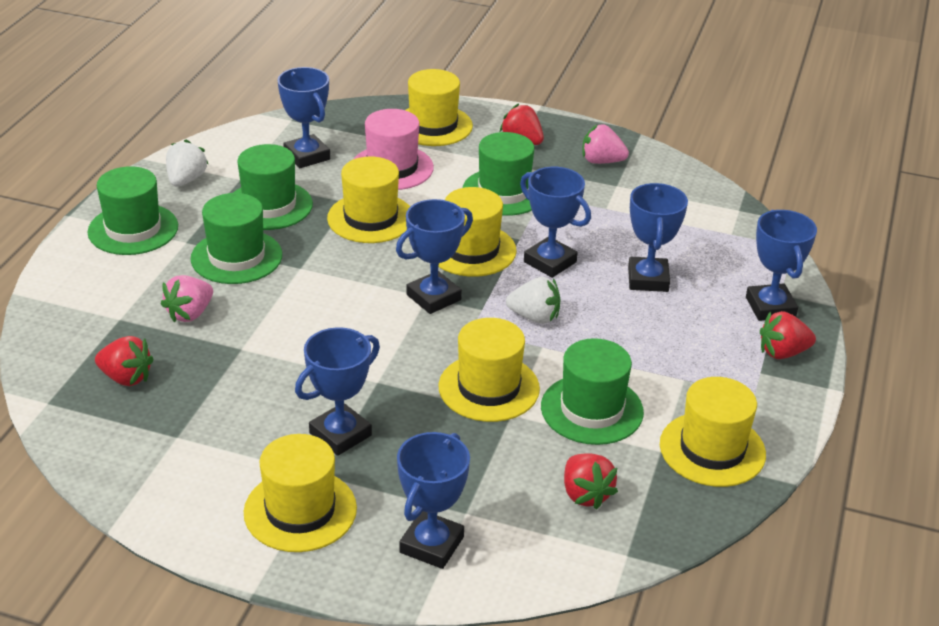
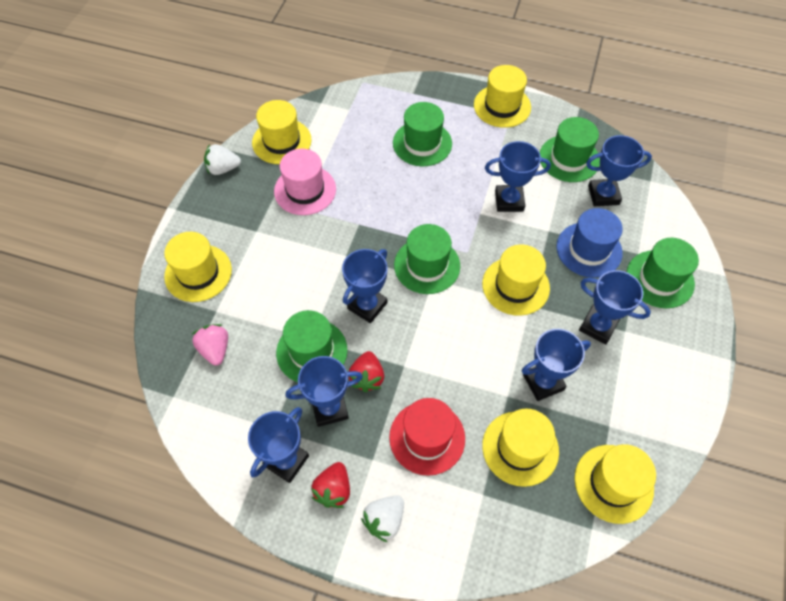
blue hat: none = 0 -> [557,208,623,278] = 1
pink strawberry: [161,275,213,323] [582,124,629,164] = 2 -> [191,324,228,366] = 1
red hat: none = 0 -> [389,398,465,476] = 1
red strawberry: [95,336,154,386] [500,103,544,145] [564,453,618,510] [760,311,816,359] = 4 -> [311,462,350,508] [349,351,384,392] = 2

